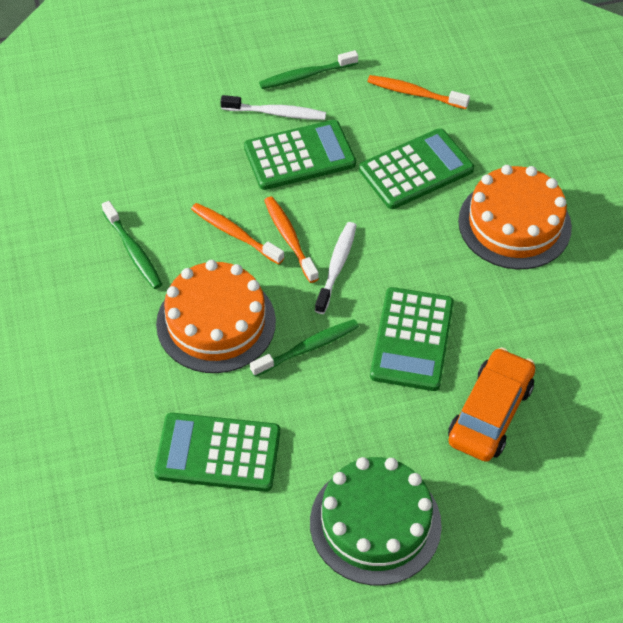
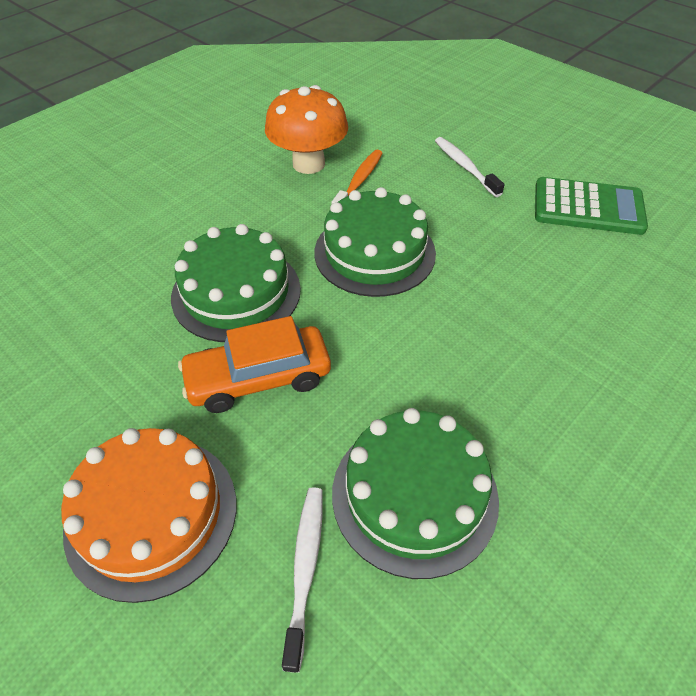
green cake: [310,457,442,585] = 1 -> [171,224,301,342] [315,187,436,297] [332,408,499,579] = 3
green calculator: [154,413,280,492] [244,120,356,190] [359,128,474,209] [370,287,454,391] = 4 -> [535,177,648,235] = 1
green toothbrush: [102,201,162,289] [250,319,359,377] [259,50,358,89] = 3 -> none = 0
orange cake: [156,260,276,373] [458,165,572,269] = 2 -> [61,428,236,603] = 1
orange mushroom: none = 0 -> [265,85,348,174] = 1
orange toothbrush: [191,203,284,264] [264,196,319,283] [367,75,470,109] = 3 -> [331,149,382,205] = 1

